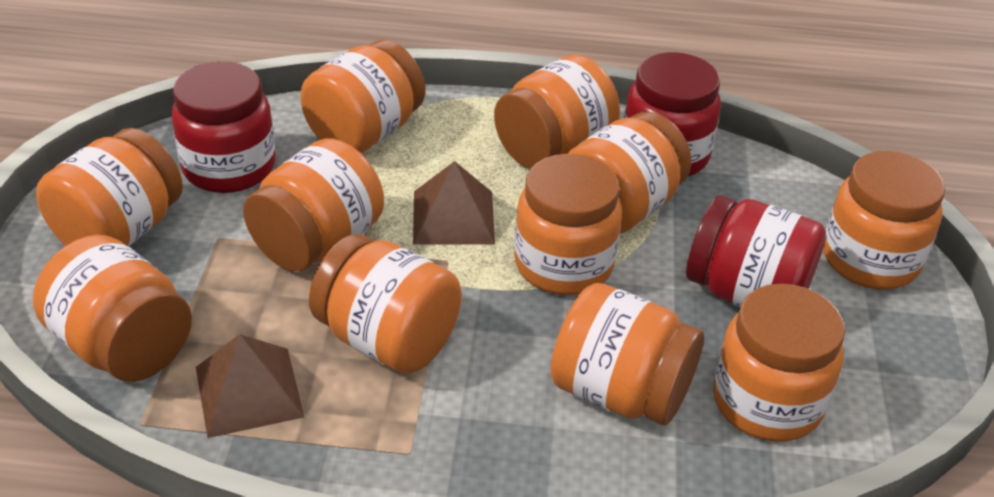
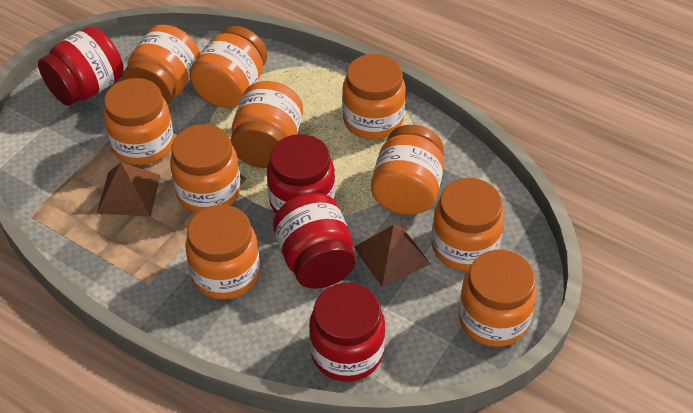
orange jar: [33,235,192,382] [36,128,183,247] [243,138,384,272] [301,40,425,153] [309,234,462,374] [494,55,620,169] [514,154,622,295] [550,283,704,425] [568,112,692,234] [713,283,845,442] [823,151,945,289] = 11 -> [104,78,174,165] [123,25,200,105] [170,124,241,213] [185,205,260,299] [189,26,267,108] [231,81,303,168] [342,54,406,140] [371,125,444,215] [431,178,504,271] [458,250,537,347] = 10
red jar: [172,62,275,193] [624,52,721,176] [686,195,826,307] = 3 -> [38,26,124,106] [267,134,335,214] [273,193,356,289] [309,283,385,382] = 4

